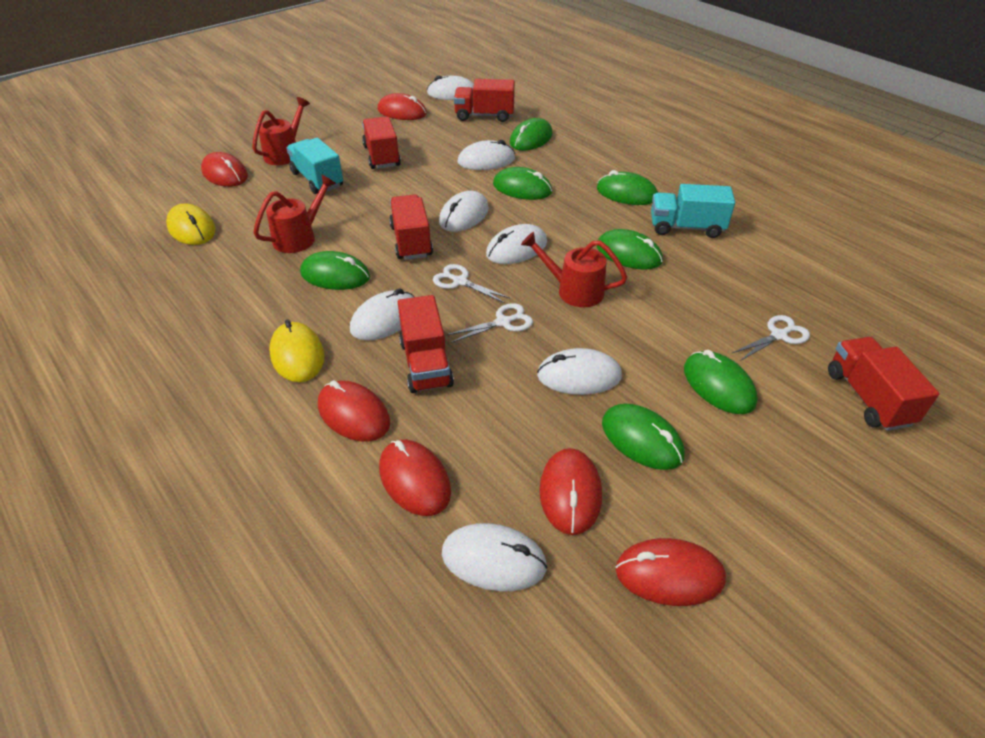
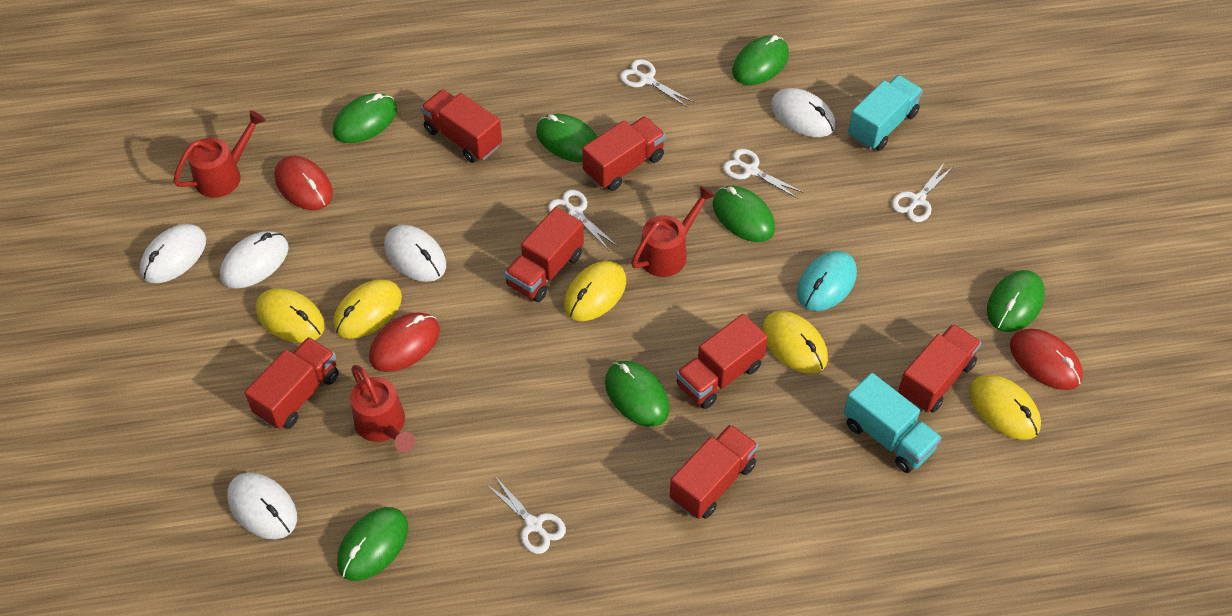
red mouse: [201,152,248,187] [318,380,390,442] [377,93,427,120] [379,440,451,516] [539,448,602,535] [615,538,726,606] = 6 -> [274,155,333,210] [369,312,440,372] [1010,328,1083,390] = 3
red truck: [362,117,401,169] [389,194,433,260] [398,295,454,393] [454,79,515,122] [828,337,939,431] = 5 -> [245,337,339,429] [421,89,502,163] [505,207,584,302] [582,116,666,191] [670,424,758,519] [676,314,768,409] [898,324,981,413] = 7
turquoise mouse: none = 0 -> [797,251,857,311] = 1
white mouse: [350,288,414,340] [427,76,474,100] [439,191,489,232] [442,523,547,591] [458,140,515,170] [486,224,547,264] [537,348,622,395] = 7 -> [140,224,206,283] [220,231,289,288] [227,473,297,539] [384,225,446,282] [771,88,835,137] = 5
white scissors: [433,264,511,303] [446,303,533,343] [732,315,810,361] = 3 -> [486,478,566,554] [548,190,617,251] [620,59,693,108] [723,148,803,199] [892,162,954,222] = 5
yellow mouse: [166,204,216,245] [269,320,324,382] = 2 -> [256,288,325,343] [333,279,402,339] [564,261,626,321] [762,311,828,374] [969,375,1041,440] = 5

